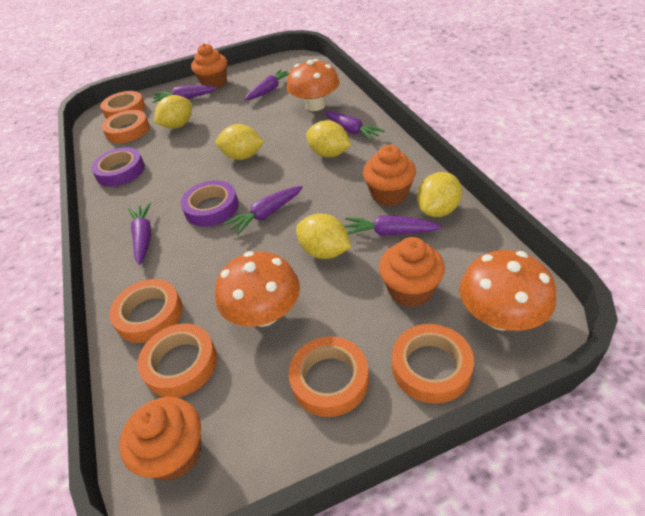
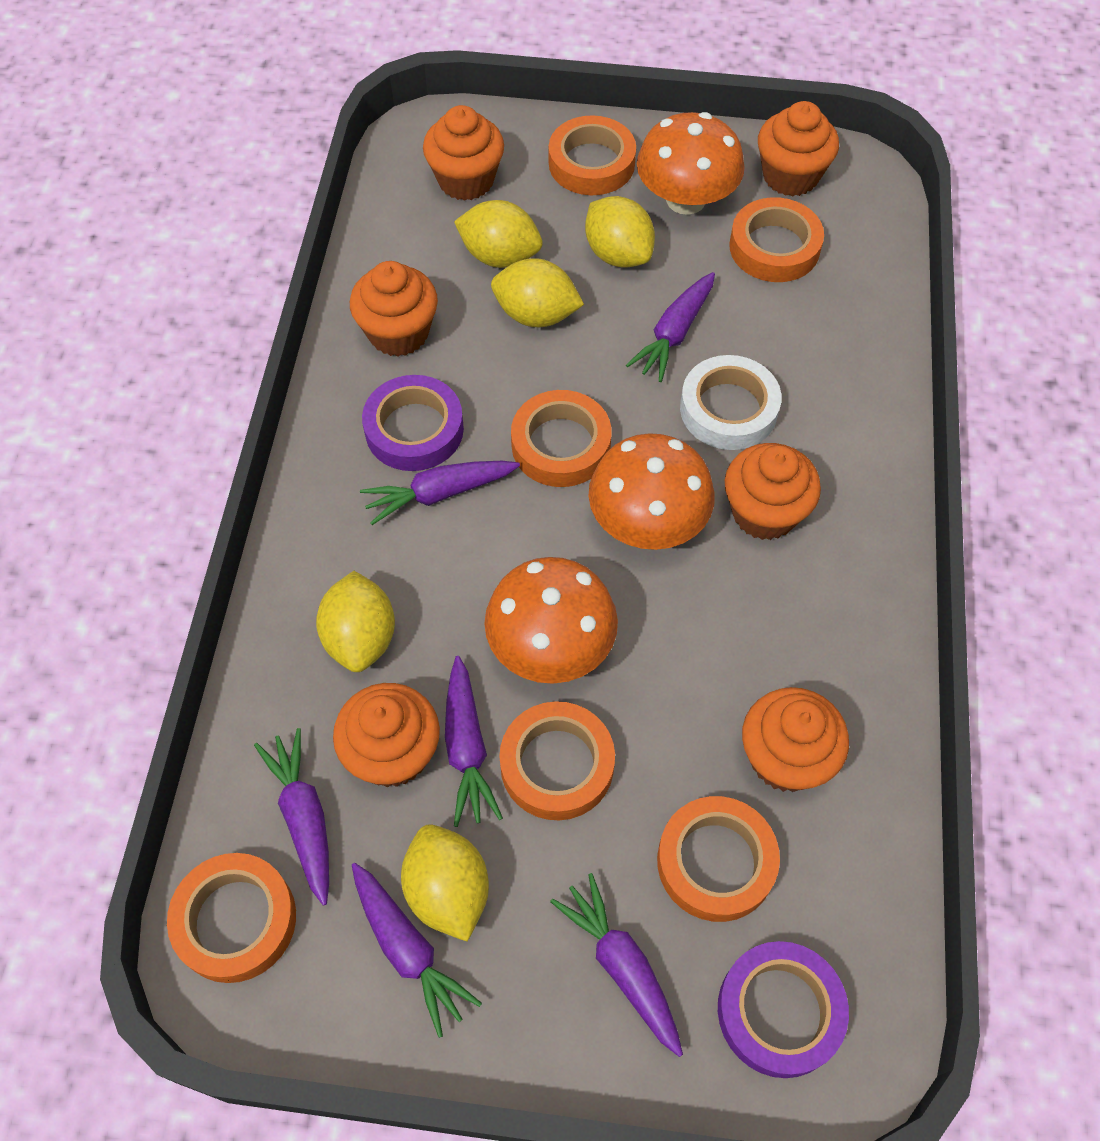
orange cupcake: [119,397,201,480] [191,43,227,88] [363,145,416,206] [379,237,445,307] = 4 -> [333,683,440,787] [350,261,438,356] [423,105,504,201] [725,443,821,540] [742,687,849,792] [758,101,839,197] = 6
white tape: none = 0 -> [680,355,782,450] = 1

